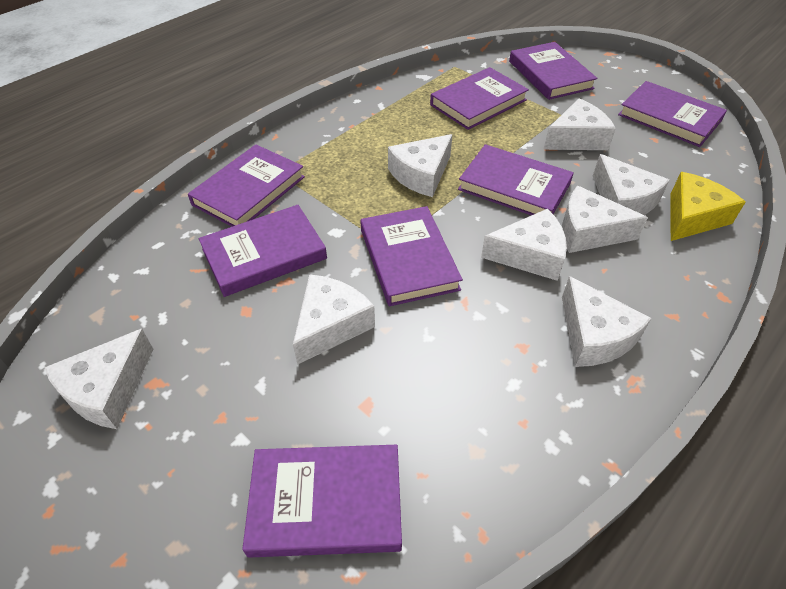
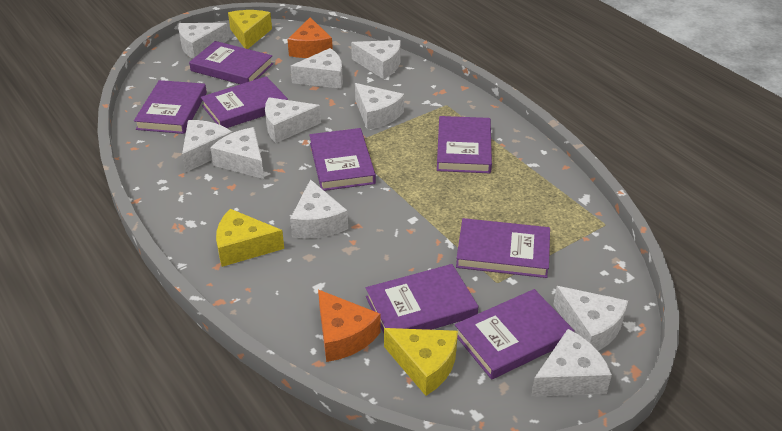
orange cheese: none = 0 -> [287,17,333,58] [318,290,381,362] = 2
white cheese: [44,329,153,429] [293,274,375,365] [388,134,452,197] [481,209,567,281] [543,98,616,150] [562,186,648,253] [562,276,651,367] [593,154,669,215] = 8 -> [178,23,229,59] [182,120,232,172] [210,127,264,179] [265,97,321,143] [290,179,348,238] [291,48,343,89] [351,40,401,79] [355,83,404,130] [531,329,612,397] [553,286,628,351] = 10
yellow cheese: [670,172,745,241] = 1 -> [216,209,284,267] [228,10,272,49] [384,328,458,396] = 3

